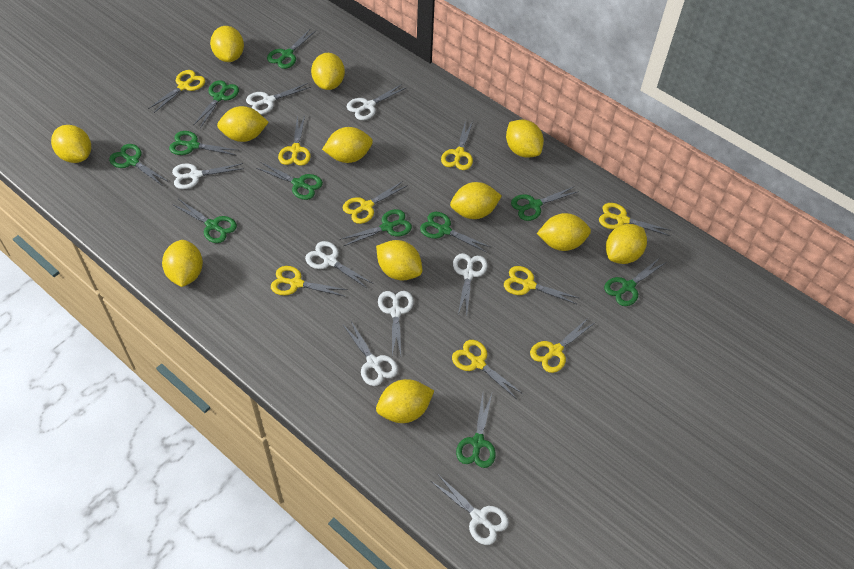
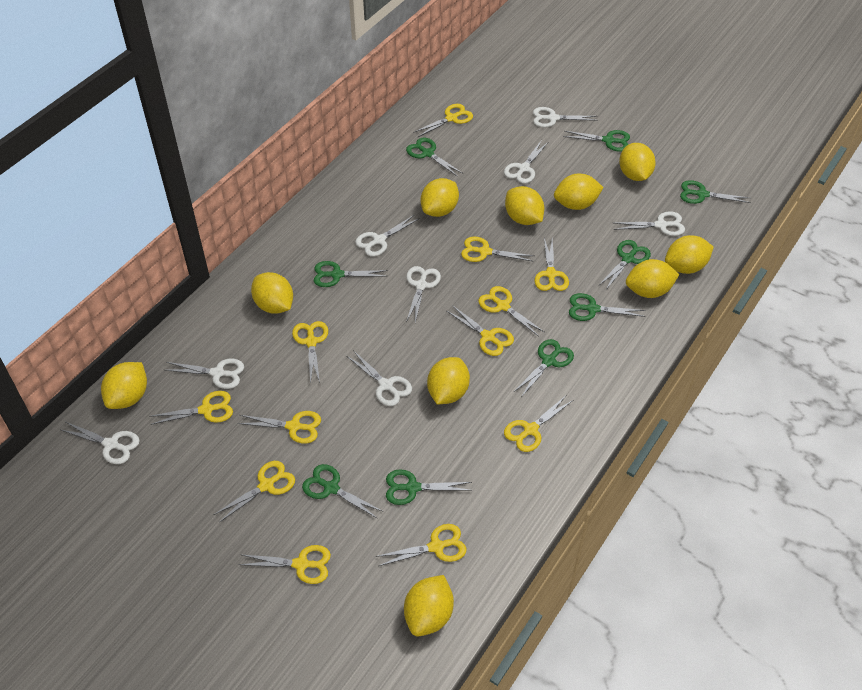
green scissors: [109,144,169,186] [169,131,237,156] [174,199,237,243] [193,80,239,128] [256,162,323,200] [267,29,316,69] [340,209,412,246] [420,212,490,253] [456,394,496,468] [511,186,579,221] [604,258,665,306] = 11 -> [302,464,384,519] [314,261,388,287] [386,469,472,505] [406,138,462,177] [514,339,574,397] [563,130,630,152] [569,293,645,321] [598,240,651,289] [680,180,751,204] = 9
yellow lemon: [51,125,91,163] [162,240,203,287] [210,26,244,62] [217,106,269,142] [311,53,345,90] [322,127,373,163] [376,240,422,281] [376,379,434,423] [450,182,502,219] [506,120,544,158] [537,213,591,251] [606,224,647,264] = 12 -> [101,362,147,409] [251,272,293,314] [404,575,454,636] [421,178,459,217] [427,357,470,404] [505,186,544,225] [554,174,604,210] [619,143,656,181] [626,259,680,298] [665,235,714,274] = 10
yellow scissors: [148,70,205,113] [271,266,347,297] [278,115,311,166] [343,181,408,224] [441,120,473,170] [452,340,523,399] [504,266,579,304] [530,317,594,373] [599,203,670,236] = 9 -> [149,391,233,425] [213,461,295,522] [237,411,321,444] [239,545,331,584] [292,321,328,384] [375,524,467,566] [413,104,473,137] [447,305,514,356] [461,237,534,262] [478,286,544,337] [504,396,573,452] [534,238,569,291] = 12

